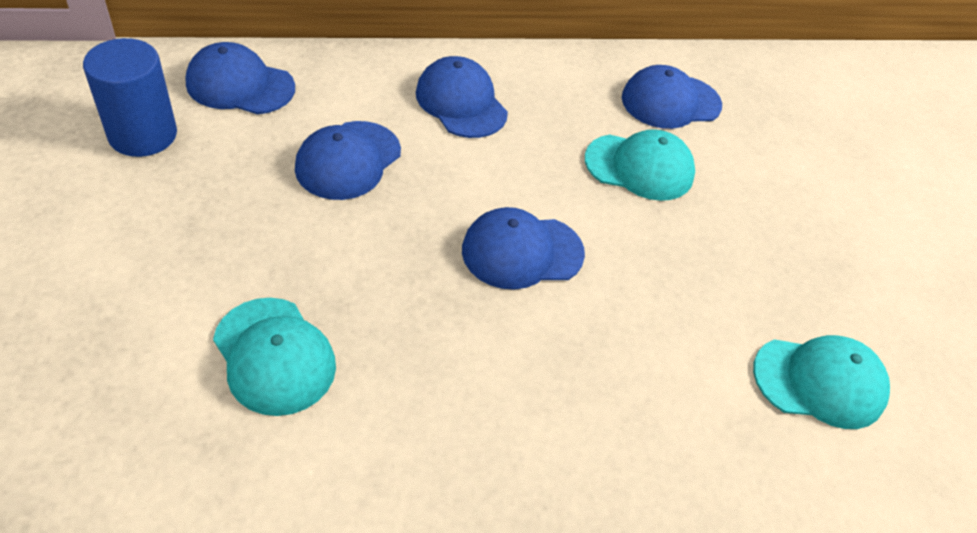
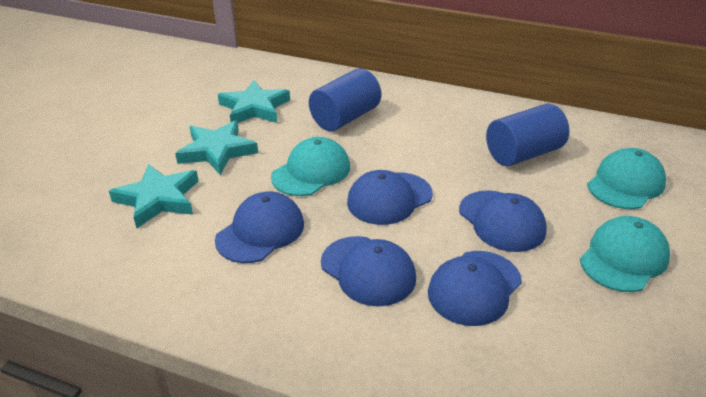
blue cylinder: [83,38,177,157] = 1 -> [309,68,381,131] [486,104,569,166] = 2
turquoise star: none = 0 -> [109,164,199,228] [175,120,258,175] [218,80,290,123] = 3

